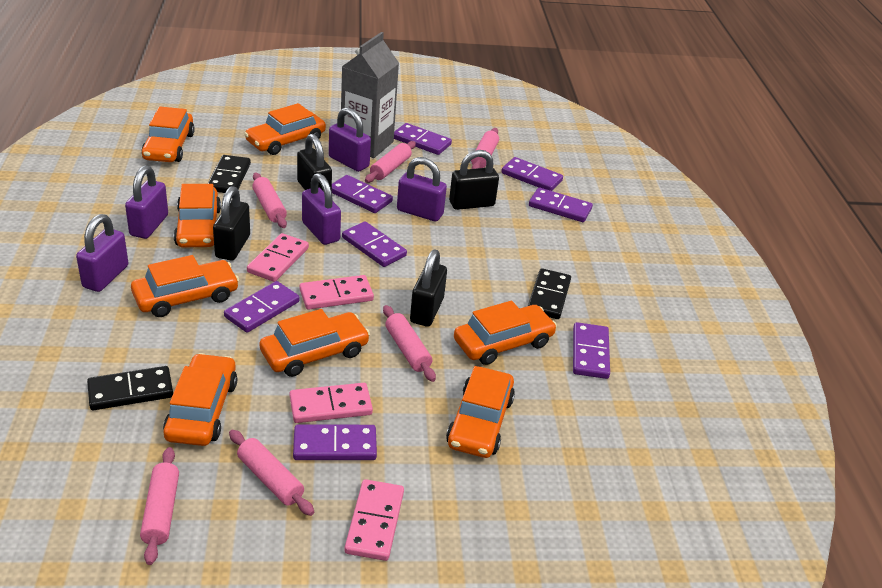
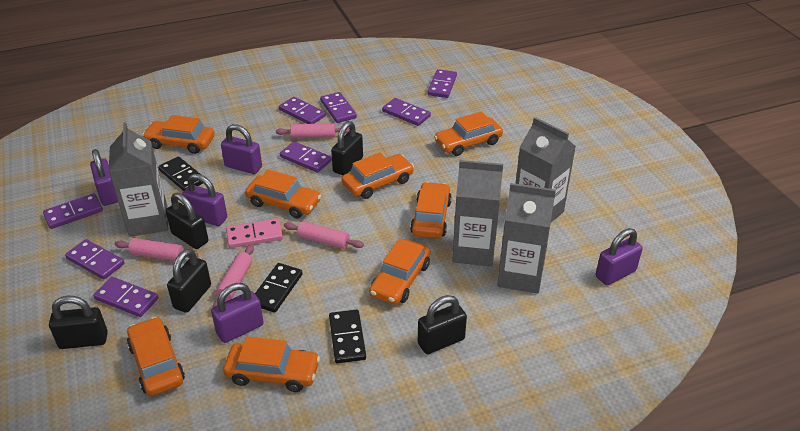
black padlock: [213,186,250,260] [297,134,332,191] [410,250,447,327] [449,150,499,210] = 4 -> [49,296,108,349] [166,193,208,249] [167,249,211,313] [331,121,363,175] [418,295,467,354] = 5
grey carton: [341,32,399,158] = 1 -> [109,122,168,237] [452,160,503,266] [497,183,556,294] [515,117,576,222] = 4
pink domino: [247,233,309,282] [290,383,373,423] [300,275,374,310] [344,479,404,561] = 4 -> [226,218,283,248] = 1
pink rolling pin: [140,447,179,565] [229,430,314,516] [252,173,287,228] [365,141,416,183] [383,305,436,382] [471,128,499,169] = 6 -> [115,238,199,261] [213,244,254,307] [276,123,350,138] [284,221,364,249] = 4

